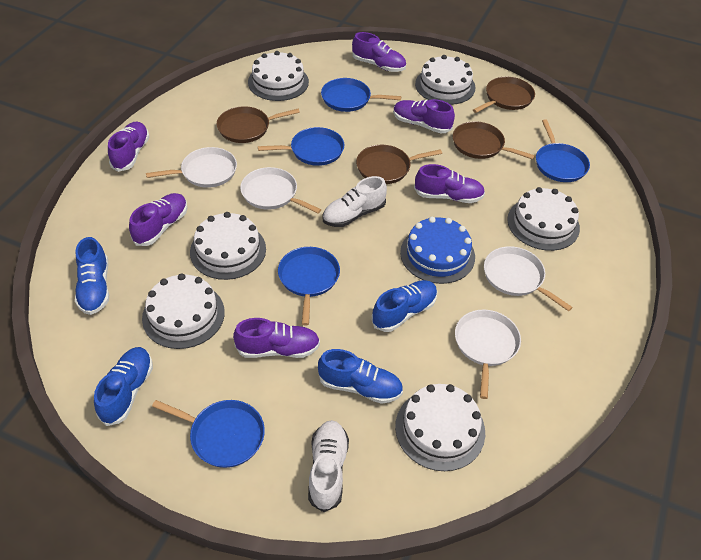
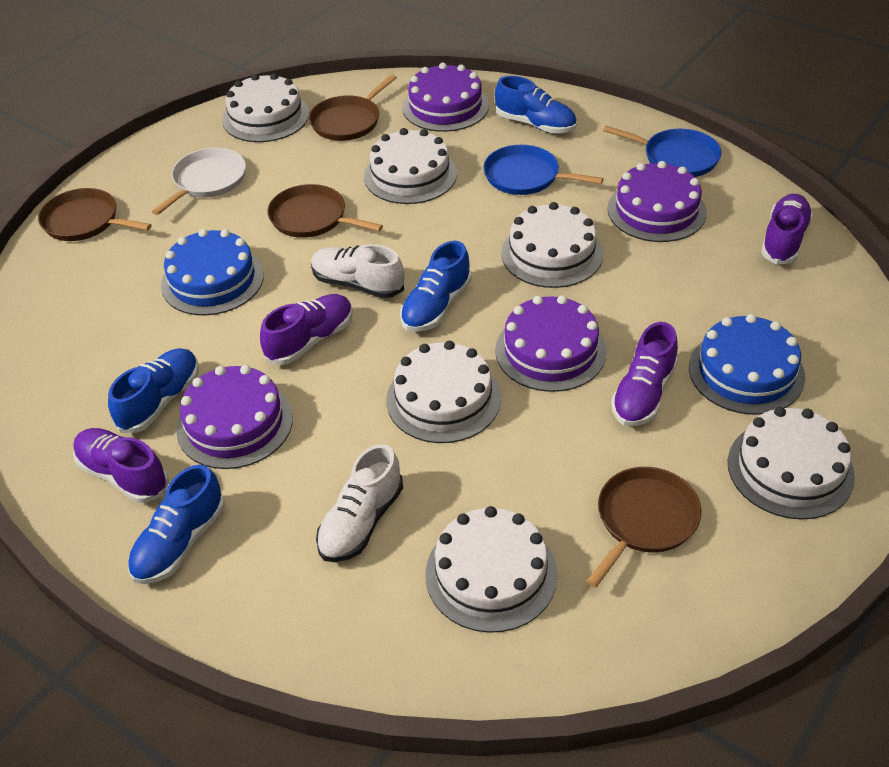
blue cake: [400,217,475,284] = 1 -> [161,229,264,316] [689,314,805,415] = 2
blue pan: [152,400,265,468] [258,127,344,166] [278,247,340,326] [321,78,401,112] [536,119,590,182] = 5 -> [483,145,604,195] [603,126,721,177] = 2
purple cake: none = 0 -> [176,365,293,469] [402,63,489,132] [495,295,607,392] [608,161,707,242] = 4
purple shoe: [108,122,150,172] [129,193,188,246] [233,318,320,358] [352,32,406,72] [393,99,455,133] [414,164,485,203] = 6 -> [73,428,169,503] [260,294,353,365] [611,322,678,426] [761,194,813,265] = 4
white pan: [146,147,237,188] [240,167,321,214] [455,310,521,399] [484,246,573,311] = 4 -> [152,148,246,215] = 1

